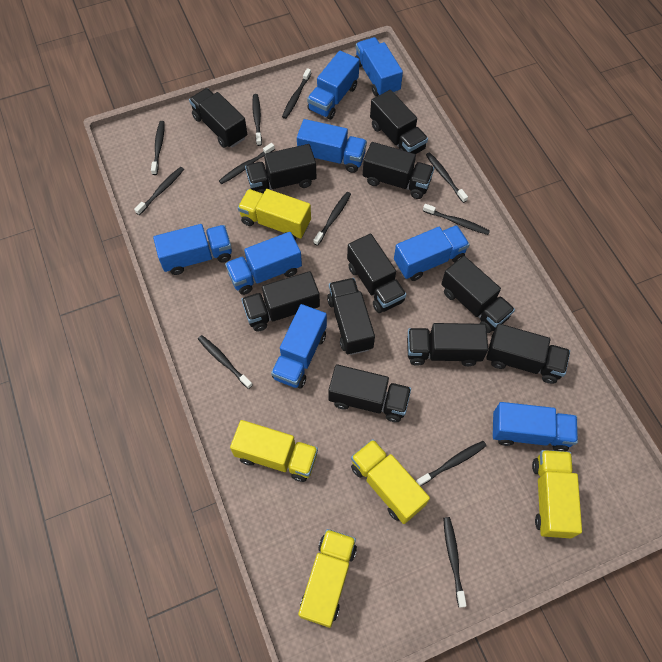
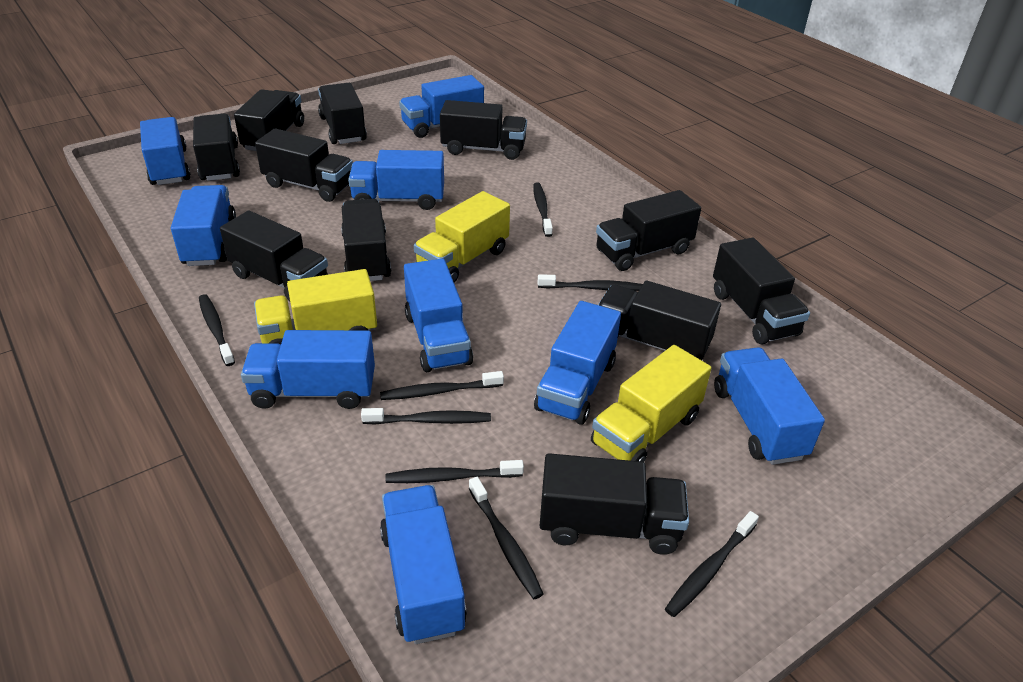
black toothbrush: [134,167,184,215] [151,121,165,175] [198,335,253,389] [219,143,275,184] [252,94,262,146] [282,68,311,119] [313,192,351,246] [416,441,487,486] [423,204,490,235] [426,152,468,203] [443,517,467,608] = 11 -> [199,294,235,366] [361,408,491,424] [380,371,504,400] [386,460,524,483] [469,477,543,599] [533,183,553,237] [538,274,643,291] [665,511,759,617] = 8
blue truck: [153,224,232,275] [225,232,302,295] [271,304,327,389] [297,119,367,173] [307,51,359,120] [355,37,403,96] [394,225,470,281] [493,402,578,451] = 8 -> [140,117,191,185] [171,185,236,266] [241,330,375,409] [348,150,444,210] [380,485,467,644] [399,75,484,138] [404,259,473,372] [534,301,621,425] [714,347,825,465] = 9
yellow truck: [230,420,318,482] [238,189,311,240] [298,529,357,628] [351,439,430,524] [532,450,582,538] = 5 -> [254,269,377,344] [414,191,510,283] [591,345,712,462] = 3

